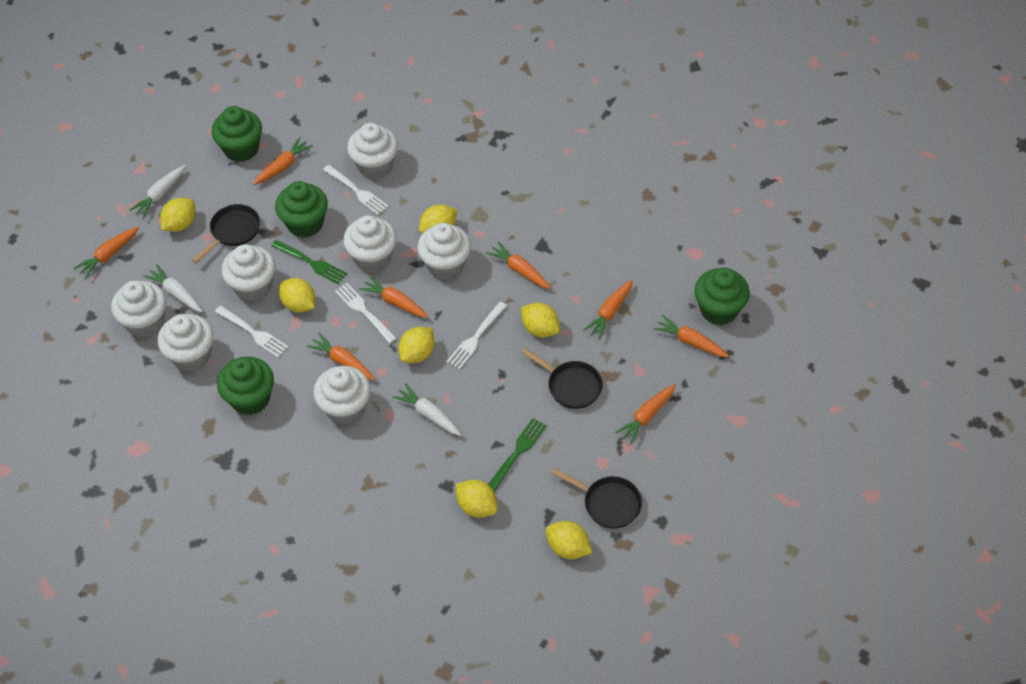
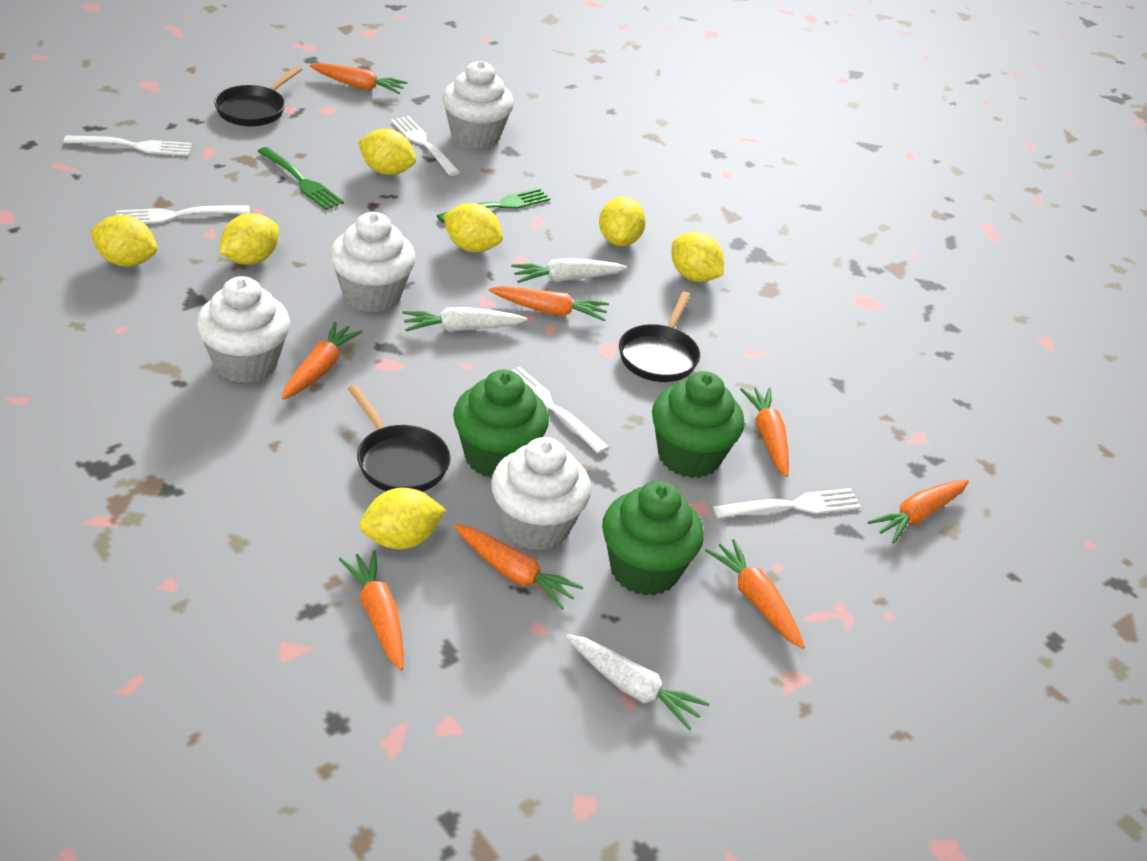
green cupcake: [211,106,262,162] [217,356,274,415] [275,181,328,238] [694,268,750,325] = 4 -> [453,369,549,479] [602,481,704,596] [652,371,745,478] = 3
white cupcake: [111,281,166,338] [158,314,214,372] [221,244,276,302] [313,366,371,425] [343,215,397,272] [347,123,398,179] [417,223,471,280] = 7 -> [196,276,290,384] [330,212,416,313] [442,61,514,149] [491,437,591,551] = 4
white fork: [215,306,288,358] [323,165,389,215] [335,283,397,344] [446,302,507,370] = 4 -> [64,135,192,156] [116,205,250,224] [391,116,460,176] [511,367,609,454] [713,488,861,518] = 5

